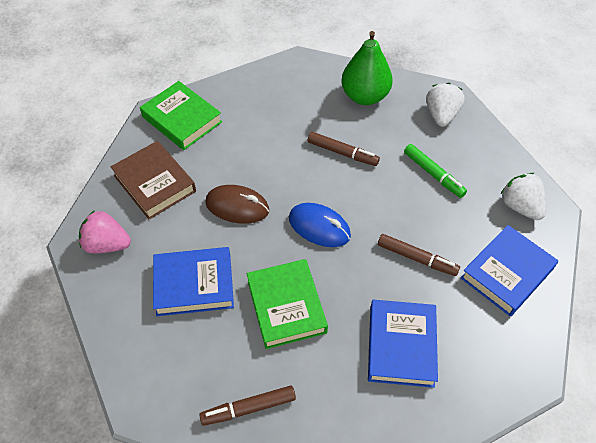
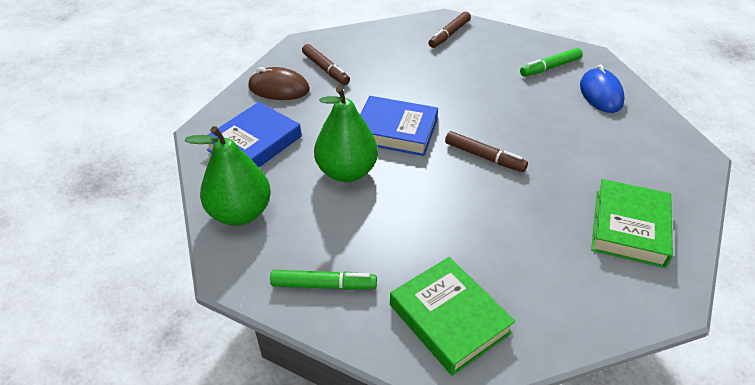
blue book: [153,247,234,316] [368,300,438,388] [460,225,558,317] = 3 -> [207,102,301,167] [360,96,438,156] = 2
brown book: [111,141,196,219] = 1 -> none = 0
green marker: [404,144,467,198] = 1 -> [270,270,377,290] [520,48,583,77] = 2
green pear: [342,31,393,105] = 1 -> [185,126,271,226] [314,86,378,182] = 2
pink strawberry: [79,210,131,254] = 1 -> none = 0
white strawberry: [426,83,465,127] [500,173,546,220] = 2 -> none = 0

